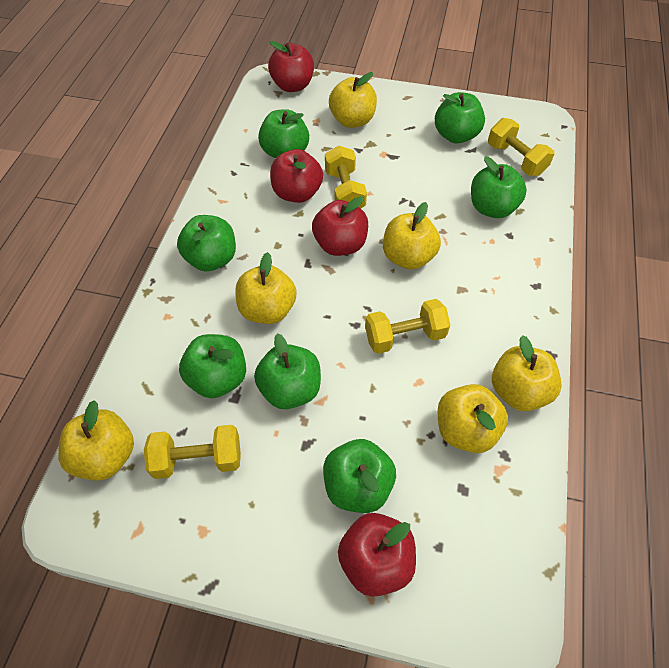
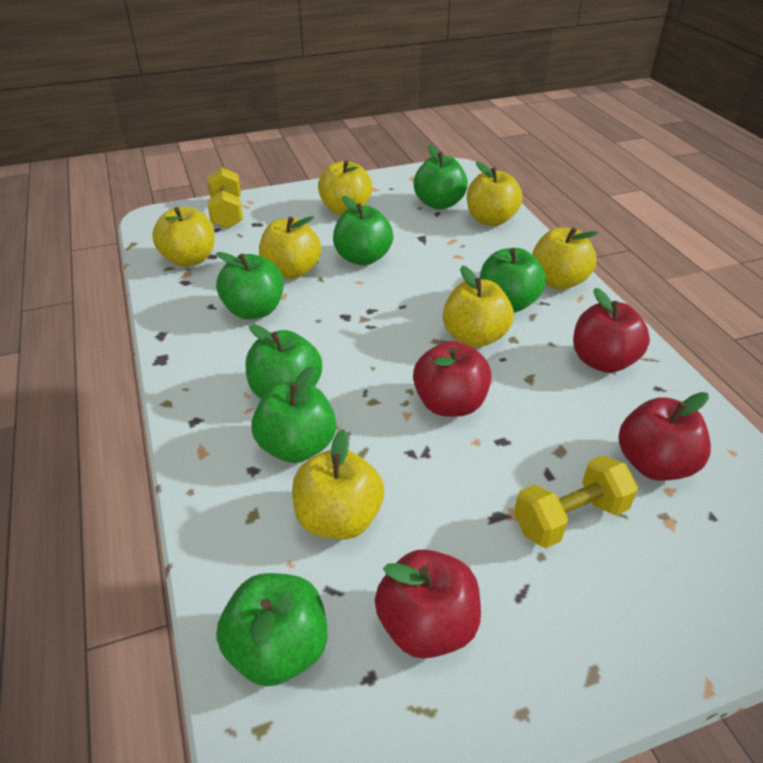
yellow apple: [58,400,134,481] [235,252,297,324] [329,72,377,128] [383,202,441,270] [437,384,508,453] [492,335,562,411] = 6 -> [152,207,215,267] [259,216,321,279] [292,429,384,539] [318,160,372,215] [443,266,514,348] [467,162,523,226] [532,227,598,290] = 7
yellow dumbbell: [144,425,241,479] [325,146,367,208] [365,299,450,354] [488,118,554,176] = 4 -> [208,167,243,229] [514,455,638,548] = 2

